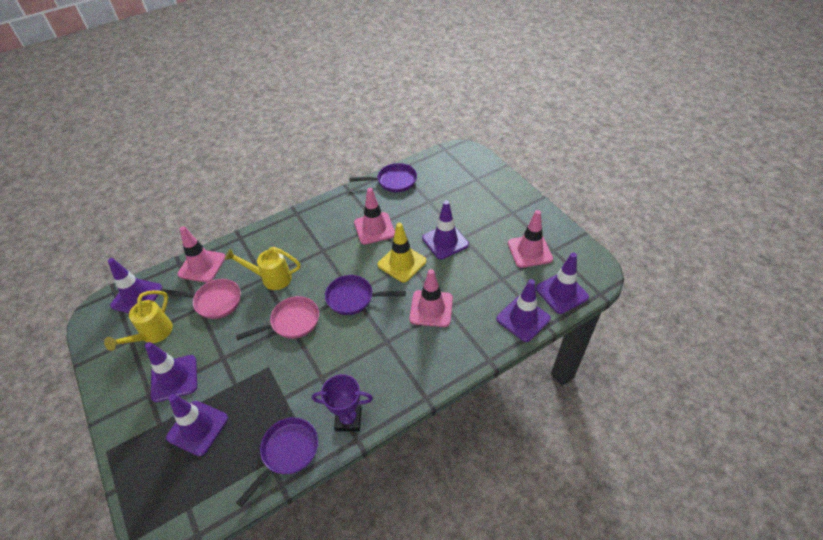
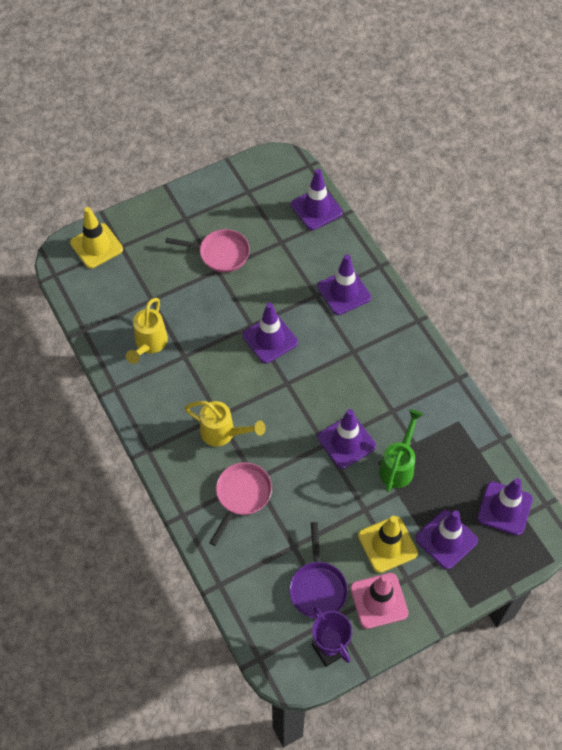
green watering can: none = 0 -> [379,409,424,492] = 1
pink traffic cone: [178,226,225,283] [354,188,395,245] [409,269,453,327] [508,210,553,268] = 4 -> [350,573,408,629] = 1
purple pan: [236,417,318,507] [325,275,406,315] [349,163,417,192] = 3 -> [289,522,348,619] = 1
yellow traffic cone: [378,223,426,282] = 1 -> [70,207,123,269] [358,516,418,573] = 2

